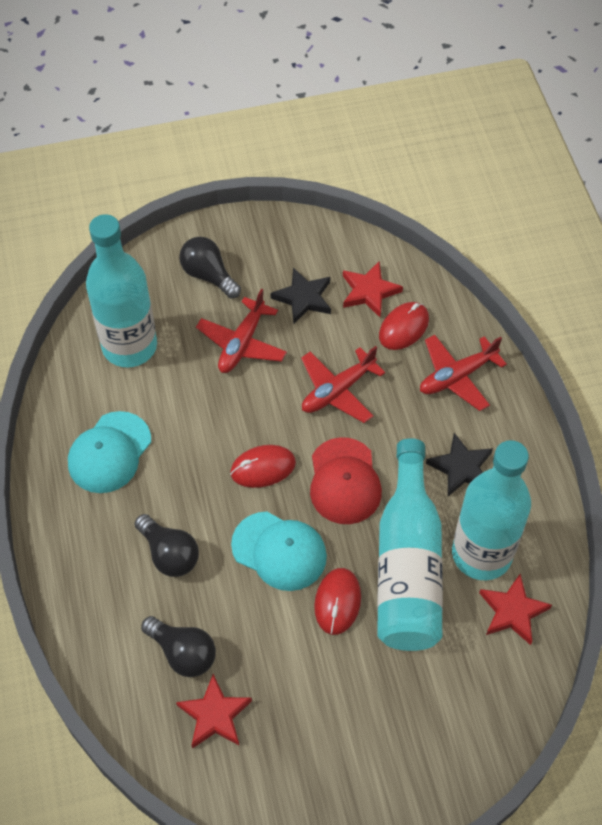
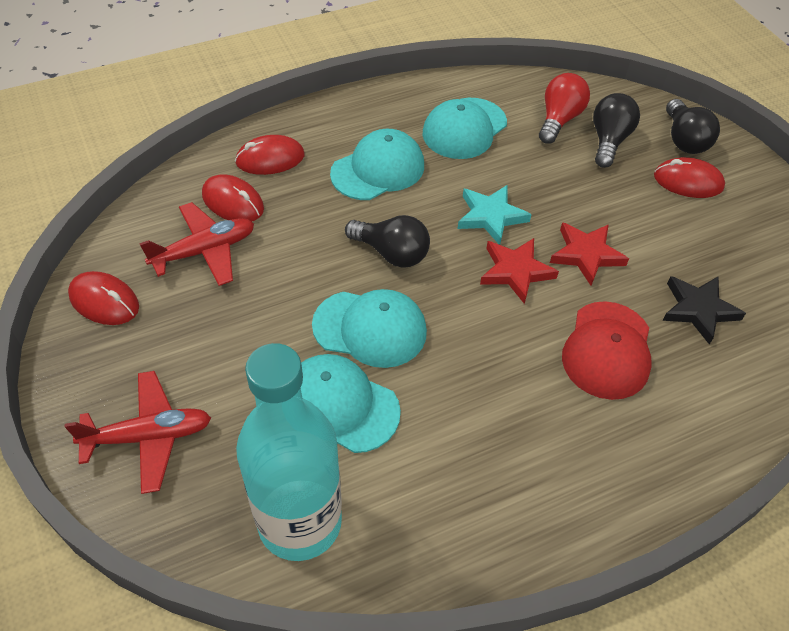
black star: [270,267,331,324] [426,433,493,496] = 2 -> [662,276,746,345] = 1
red light bulb: none = 0 -> [539,73,590,144] = 1
red mouse: [230,445,296,488] [314,568,361,635] [379,302,429,350] = 3 -> [68,271,139,325] [202,174,264,222] [235,135,304,175] [654,157,725,198] = 4
red plane: [196,289,287,373] [301,346,385,423] [420,335,507,411] = 3 -> [65,371,211,494] [139,202,254,286] = 2
red star: [176,674,252,749] [343,262,403,318] [479,574,552,645] = 3 -> [480,238,559,304] [550,222,629,285] = 2
turquoise bottle: [86,214,157,367] [377,438,443,651] [452,440,531,580] = 3 -> [236,343,342,561] = 1
turquoise cap: [68,411,151,493] [231,511,327,591] = 2 -> [301,354,401,453] [312,289,427,368] [330,129,424,200] [423,98,507,159] = 4
turquoise star: none = 0 -> [457,185,532,245] = 1

